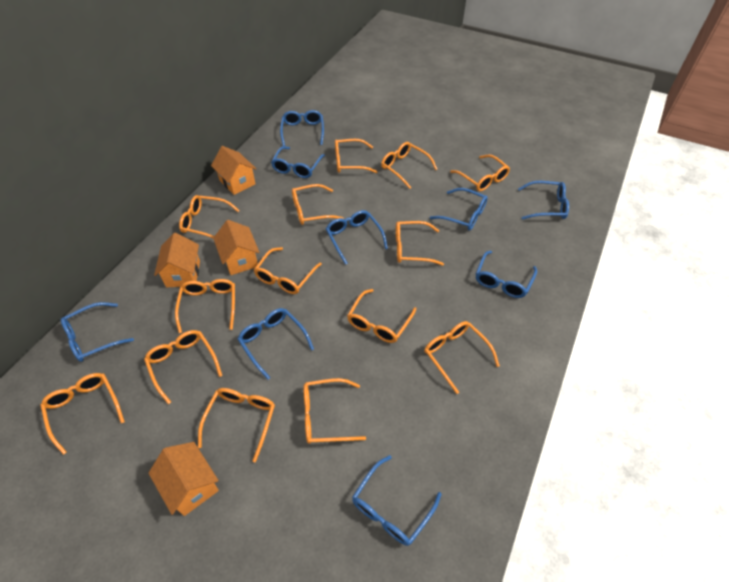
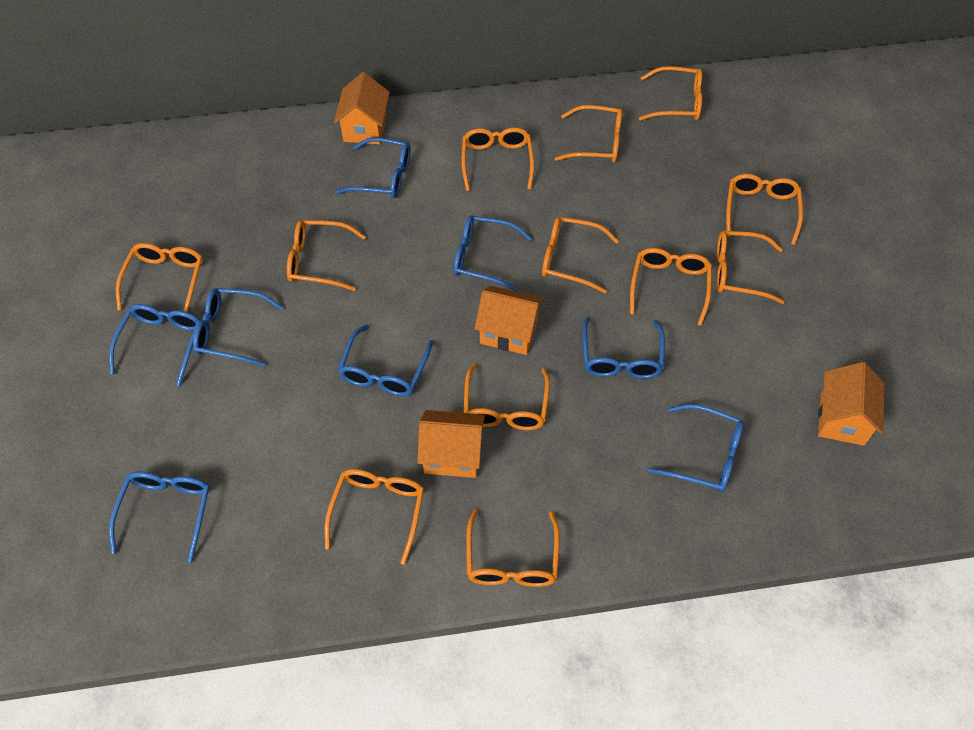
blue glasses: [61,302,134,362] [237,308,314,380] [271,146,325,178] [280,110,324,146] [326,210,388,265] [352,455,442,546] [430,188,488,230] [476,251,537,298] [518,181,569,220] = 9 -> [109,304,200,386] [109,471,210,563] [193,288,284,367] [335,137,411,198] [338,325,433,396] [453,216,532,292] [582,317,665,379] [648,404,744,492] = 8
orange glasses: [40,373,125,455] [144,330,222,404] [175,279,235,333] [179,195,240,238] [198,388,275,462] [254,247,322,294] [292,184,344,225] [304,378,366,444] [335,139,378,173] [347,289,416,343] [381,142,437,189] [396,221,444,266] [424,321,500,394] [450,154,510,191] = 14 -> [116,243,203,312] [287,220,366,291] [325,469,424,565] [462,128,534,191] [464,363,550,430] [466,509,560,587] [542,217,619,294] [555,105,622,163] [630,248,712,326] [639,66,702,121] [716,230,785,304] [726,174,803,245] = 12

